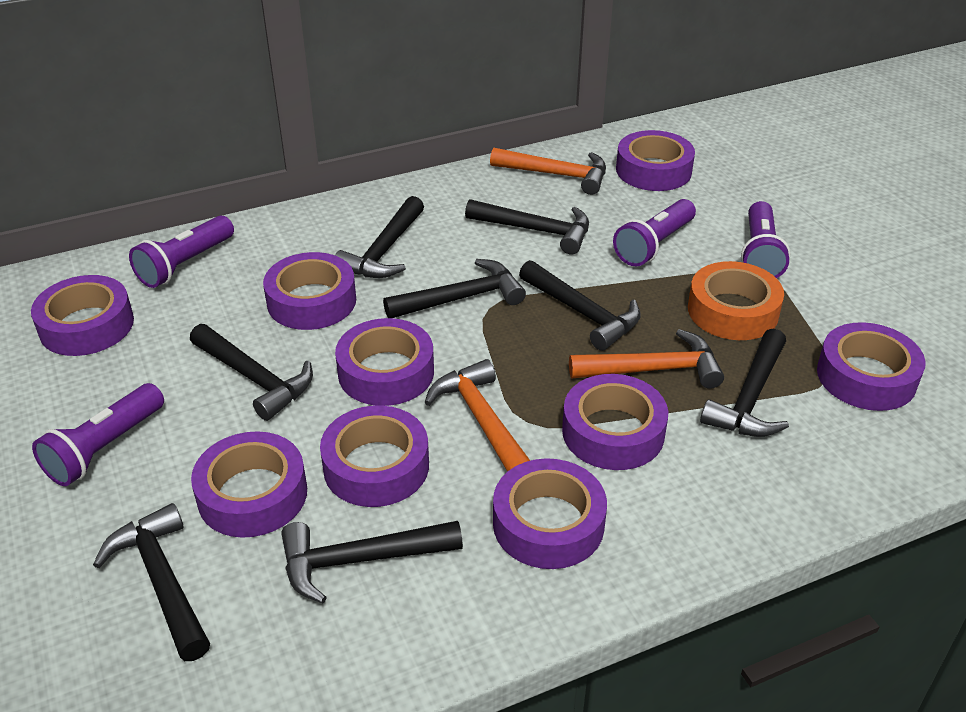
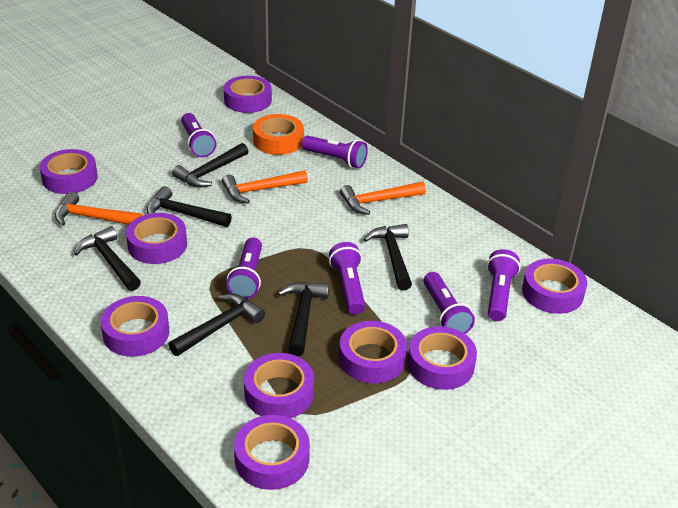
black hammer: [93,503,210,661] [190,324,313,421] [282,521,463,604] [335,196,424,278] [383,259,526,318] [465,199,589,255] [519,260,641,351] [700,328,789,437] = 8 -> [74,226,141,291] [147,186,232,227] [168,294,265,356] [172,143,248,187] [278,282,329,356] [363,224,412,290] = 6
purple flashlight: [32,383,164,486] [129,216,234,288] [613,199,696,266] [741,201,790,278] = 4 -> [181,113,216,157] [226,237,262,299] [301,136,368,168] [329,242,365,314] [424,272,475,334] [487,249,521,321] = 6

